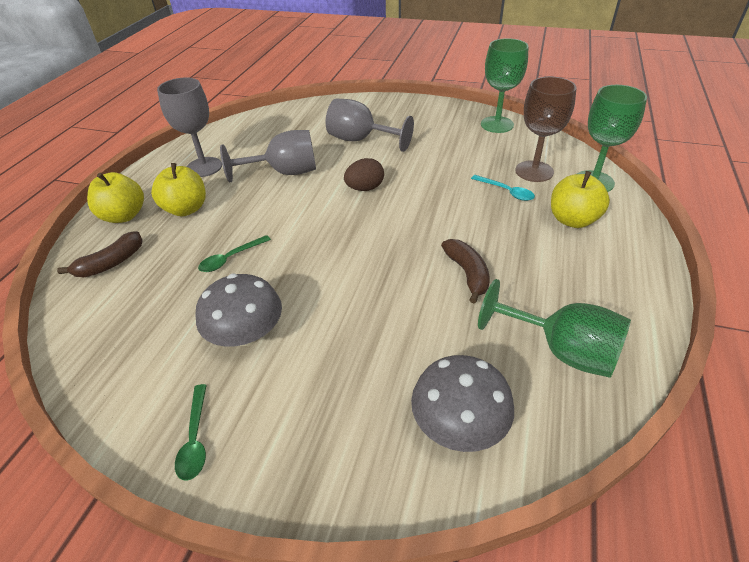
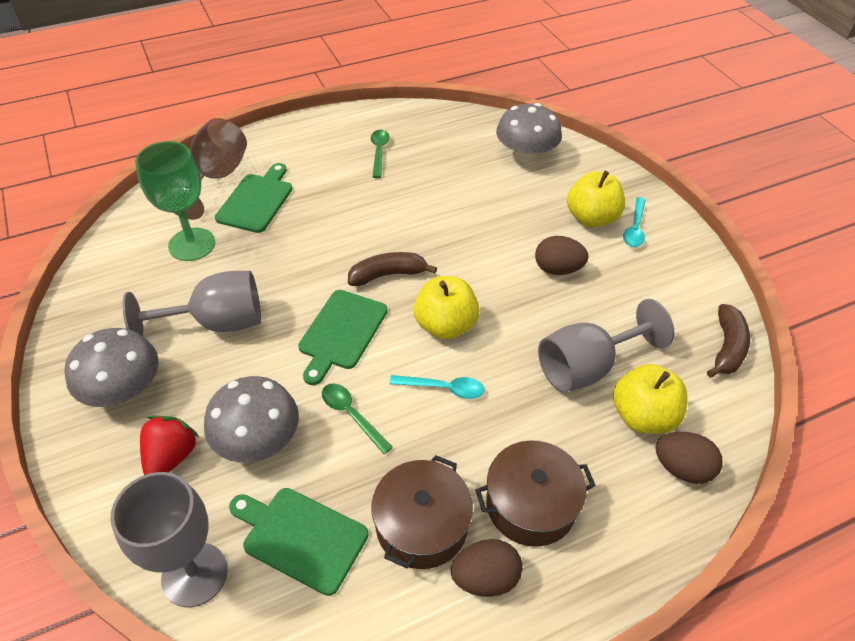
brown egg: [344,158,384,191] = 1 -> [451,539,523,597] [535,236,589,275] [655,432,723,484] = 3
brown pot: none = 0 -> [371,455,473,569] [475,440,595,547] = 2
green cutting board: none = 0 -> [215,163,292,233] [229,488,368,596] [298,290,388,385] = 3
green goblet: [478,279,631,378] [481,38,529,133] [577,85,647,192] = 3 -> [135,141,215,261] = 1
grey mushroom: [195,274,282,347] [411,355,514,452] = 2 -> [65,328,159,407] [204,376,299,463] [496,103,562,162] = 3
red strawberry: none = 0 -> [140,416,199,475] = 1
turquoise spoon: [471,175,535,201] = 1 -> [389,375,485,399] [623,197,646,247] = 2

